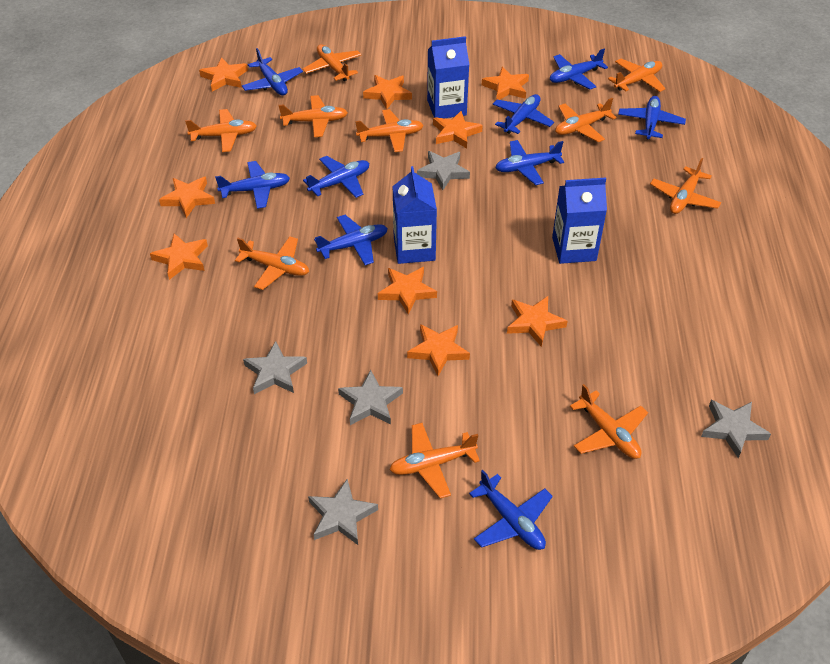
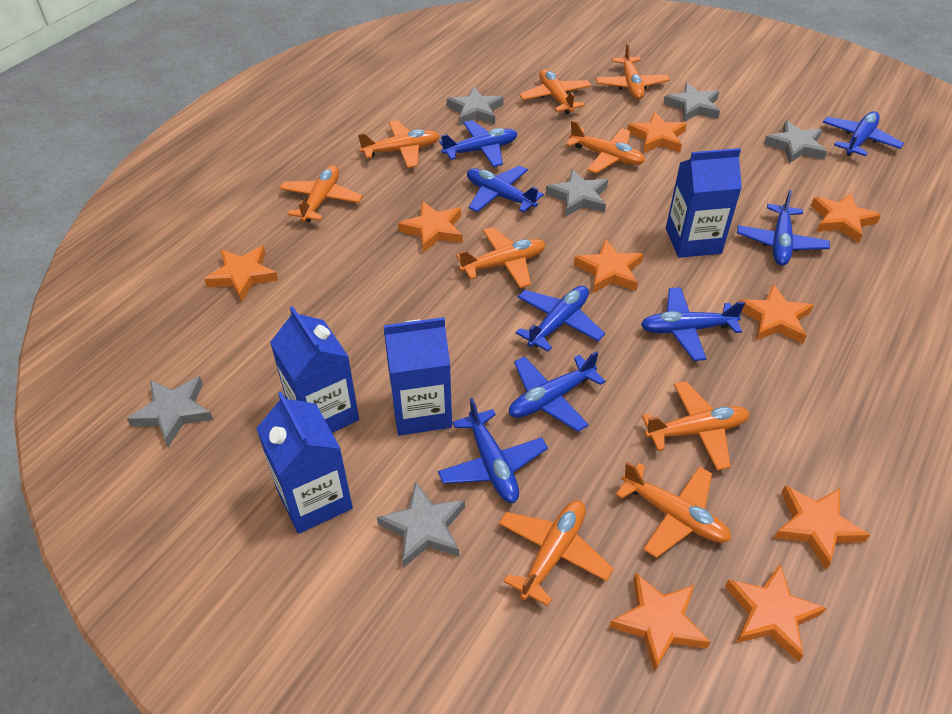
blue carton: [392,166,437,264] [427,36,469,118] [552,178,607,264] = 3 -> [256,391,353,534] [270,306,359,433] [384,317,452,435] [666,148,742,258] = 4
blue plane: [215,161,290,209] [242,48,303,95] [303,156,369,198] [314,215,388,265] [469,470,553,550] [493,94,554,134] [495,140,564,185] [550,49,608,89] [618,96,686,140] = 9 -> [438,398,548,503] [439,120,518,167] [467,166,544,213] [509,351,605,432] [516,286,605,352] [641,287,745,361] [737,190,830,266] [823,111,904,156] = 8
grey star: [243,341,307,394] [308,479,378,545] [338,370,403,425] [417,151,470,190] [701,400,771,458] = 5 -> [127,376,213,447] [377,481,465,568] [447,87,504,126] [546,169,608,217] [663,83,720,122] [764,121,827,164] = 6
orange plane: [185,109,257,152] [235,236,309,290] [279,95,348,137] [303,44,362,81] [355,109,424,152] [389,423,480,498] [555,98,617,142] [570,384,648,459] [608,59,666,92] [650,158,721,214] = 10 -> [279,165,363,222] [358,120,439,168] [456,227,546,288] [499,500,614,606] [519,69,592,114] [566,120,645,173] [596,42,670,100] [616,461,731,558] [642,381,750,471] = 9

